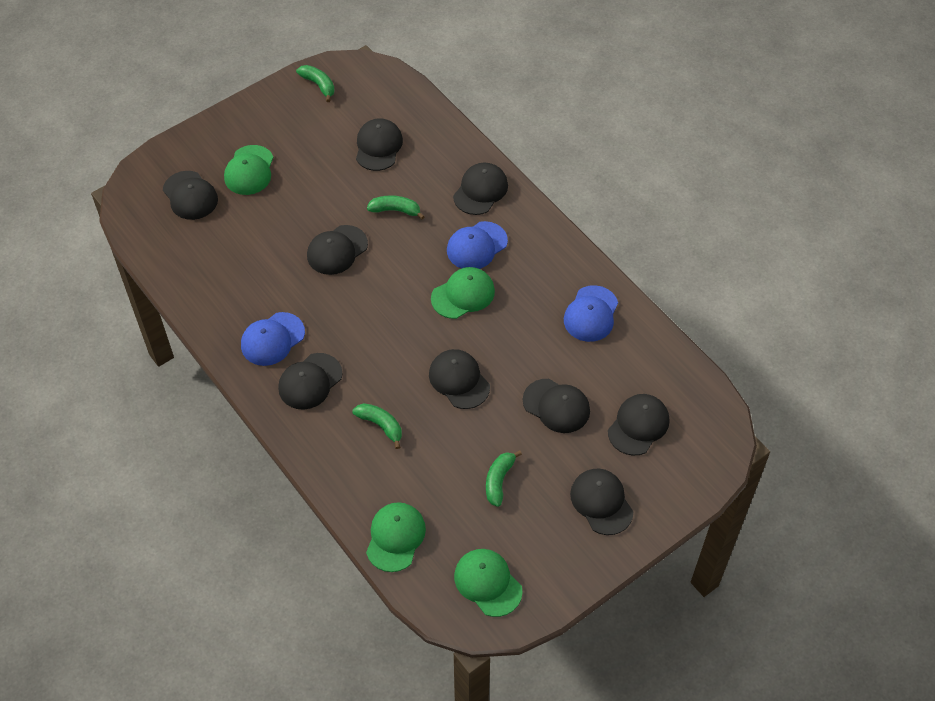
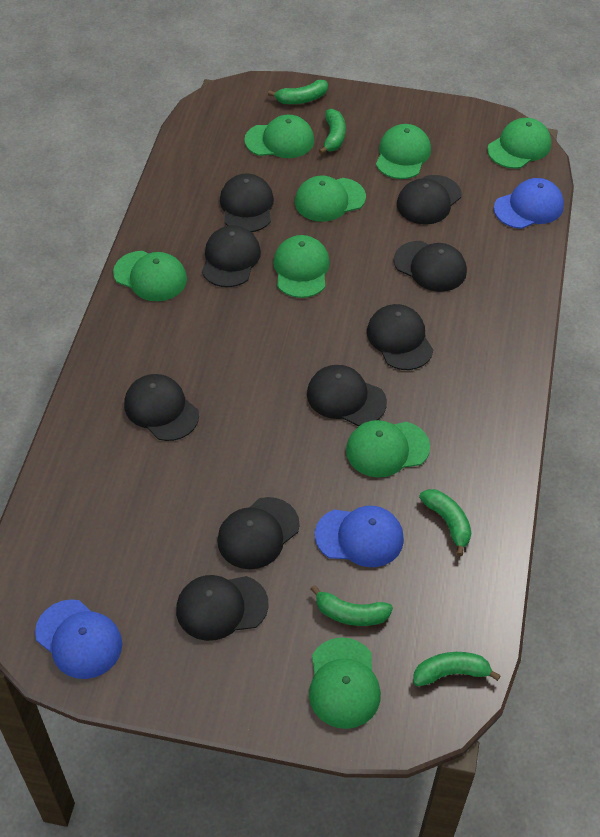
green banana: [296,65,335,102] [352,403,402,449] [367,195,425,219] [486,450,522,507] = 4 -> [268,80,328,104] [311,585,393,626] [319,109,346,154] [413,652,501,686] [419,489,471,556] = 5
green cap: [224,145,273,195] [366,502,426,572] [431,267,495,319] [454,549,523,617] = 4 -> [113,251,187,301] [244,115,314,158] [273,235,330,298] [295,176,366,222] [309,637,381,729] [346,420,430,478] [376,124,431,179] [487,118,551,169] = 8

